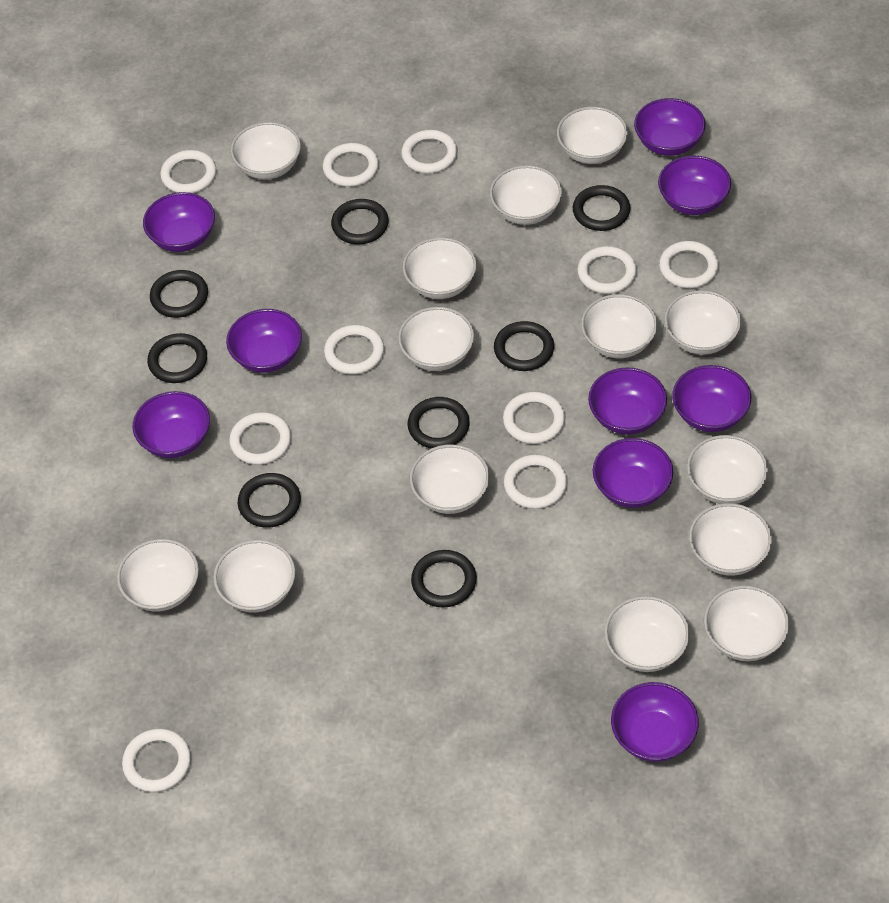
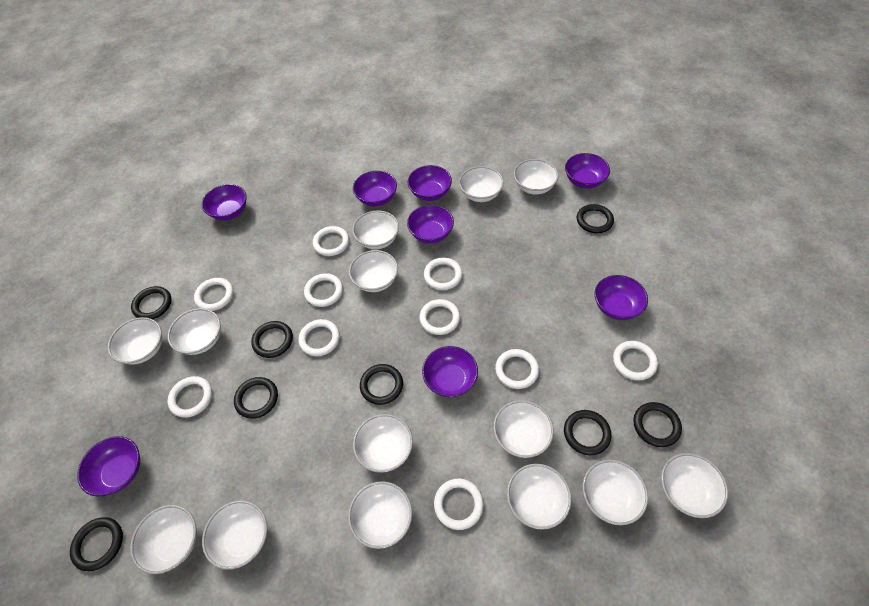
purple bowl: [133,391,210,458] [143,192,215,252] [226,309,302,373] [588,367,667,435] [593,438,673,508] [611,682,699,762] [634,98,706,156] [658,156,731,215] [672,365,751,432] = 9 -> [77,436,140,496] [202,184,247,221] [353,171,397,207] [407,205,454,244] [408,165,452,201] [422,346,478,397] [565,153,610,189] [595,275,648,320] = 8

